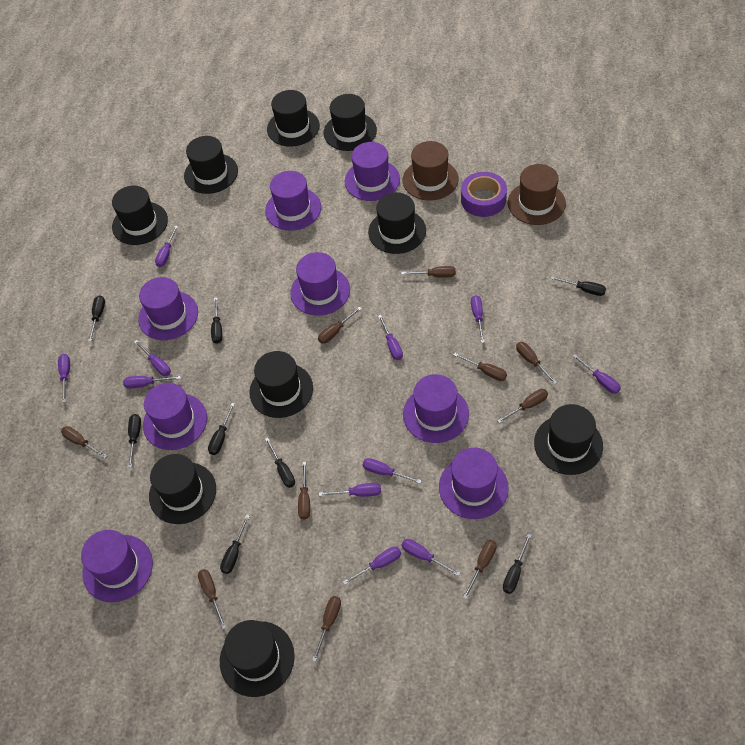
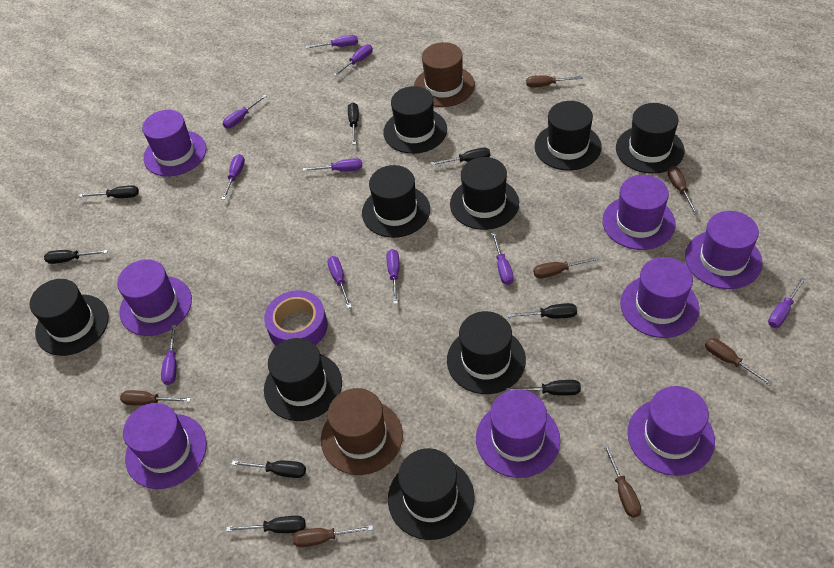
brown screwdriver: [61,426,107,459] [198,569,226,629] [298,462,310,520] [312,596,341,662] [318,307,362,344] [401,266,456,278] [453,353,507,381] [463,540,497,599] [497,389,548,423] [516,342,557,384] = 10 -> [120,390,191,405] [293,525,373,547] [526,75,583,88] [533,256,599,278] [603,444,641,518] [668,166,698,214] [705,338,773,385] = 7
purple screwdriver: [58,354,70,403] [123,376,181,389] [134,340,171,376] [155,226,178,267] [319,483,381,497] [343,546,401,585] [363,458,422,484] [378,315,403,360] [402,539,460,576] [471,295,485,343] [573,354,621,394] = 11 -> [161,325,177,385] [221,154,245,200] [223,95,267,128] [303,158,362,171] [306,35,358,48] [327,256,351,308] [333,44,373,76] [387,249,399,304] [491,232,514,285] [768,277,806,328] = 10

